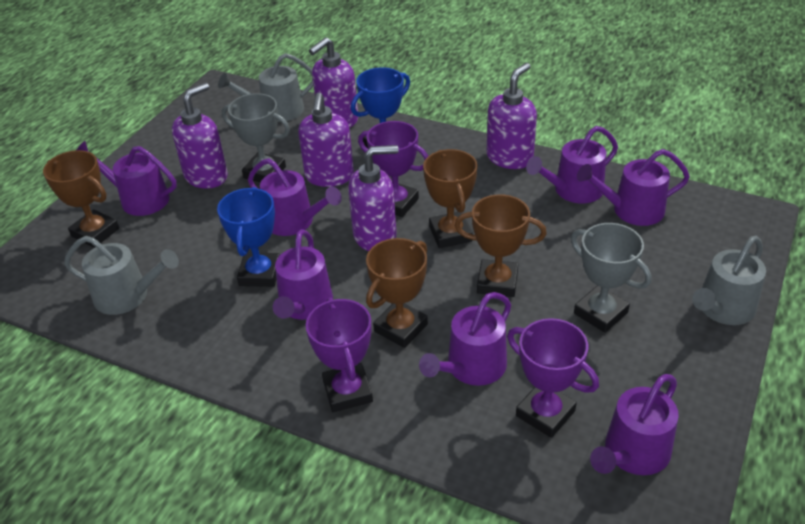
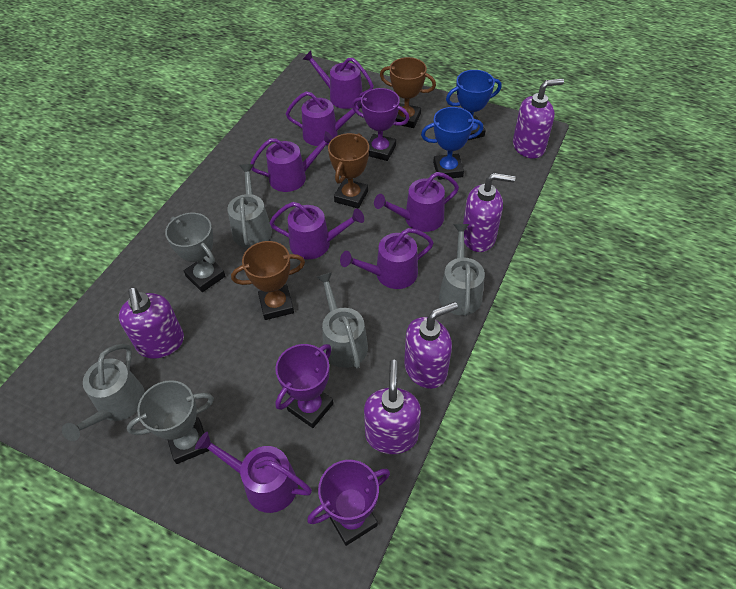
brown trophy: [43,150,119,248] [366,238,428,348] [423,149,477,248] [455,194,547,297] = 4 -> [231,241,305,320] [328,133,369,209] [380,57,436,128] = 3
grey watering can: [64,236,179,315] [218,53,314,122] [692,236,766,325] = 3 -> [62,344,145,441] [227,164,272,248] [317,272,368,369] [439,224,485,316] = 4

